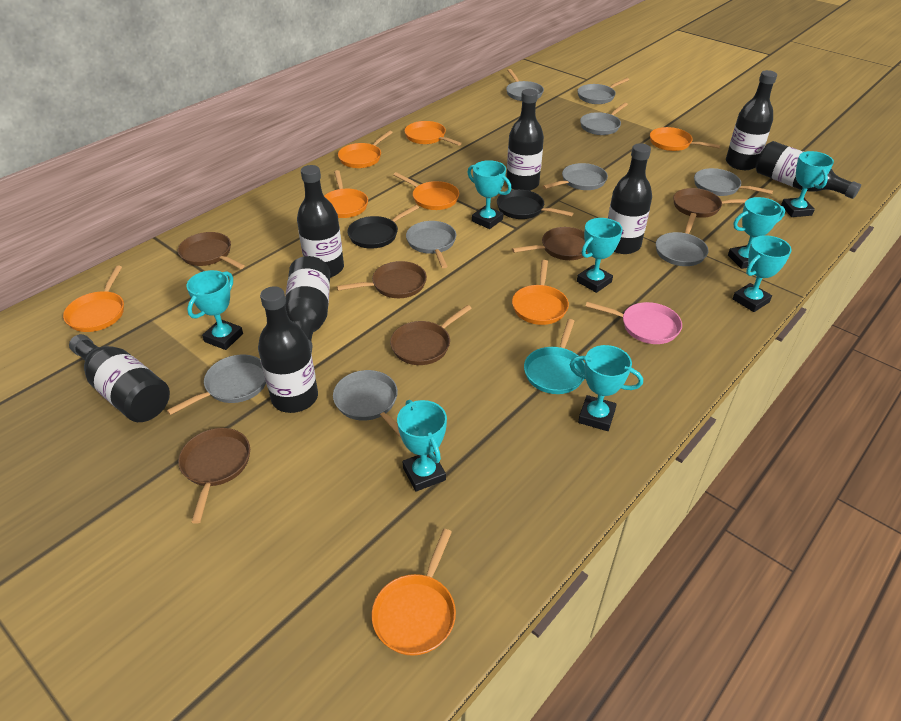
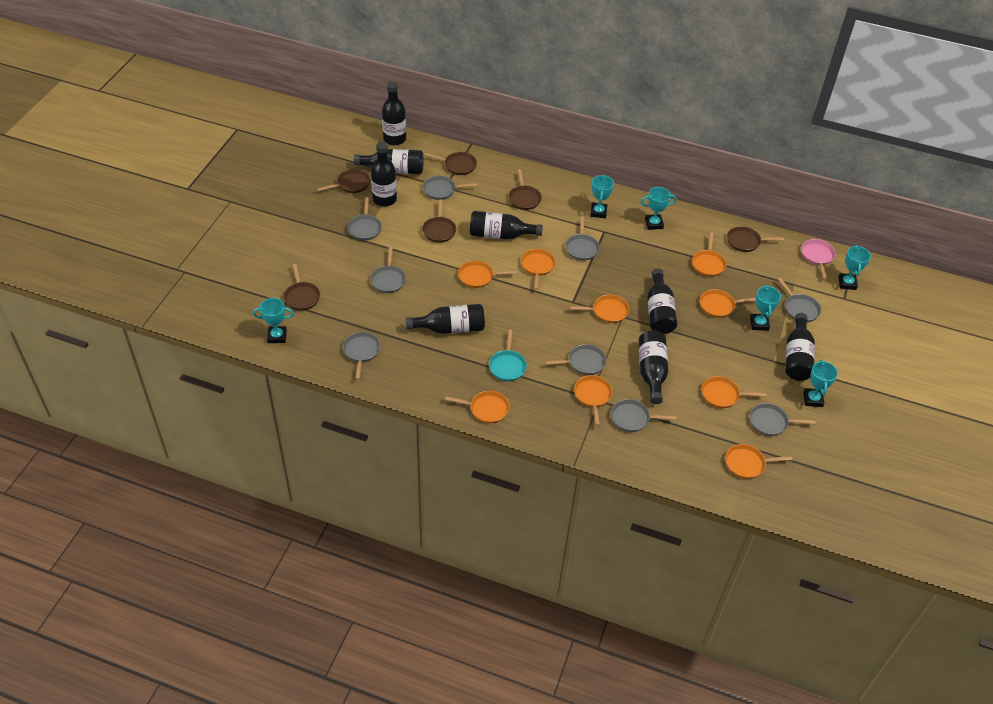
black pan: [347,205,419,249] [497,190,574,219] = 2 -> none = 0
orange pan: [63,266,124,332] [324,170,368,218] [338,131,393,168] [372,529,456,656] [393,172,459,210] [405,121,462,146] [512,260,569,325] [650,127,721,151] = 8 -> [445,391,510,423] [458,260,517,288] [521,249,556,290] [570,294,629,323] [574,375,612,426] [692,232,727,277] [700,289,756,318] [702,376,766,408] [725,444,793,479] = 9
turquoise trophy: [186,270,243,350] [397,400,447,492] [467,160,511,229] [570,345,643,431] [577,218,623,293] [728,197,785,269] [733,235,792,312] [781,151,834,217] = 8 -> [253,298,294,343] [590,175,614,218] [641,187,677,230] [750,285,781,331] [803,360,838,407] [838,245,871,290] = 6

